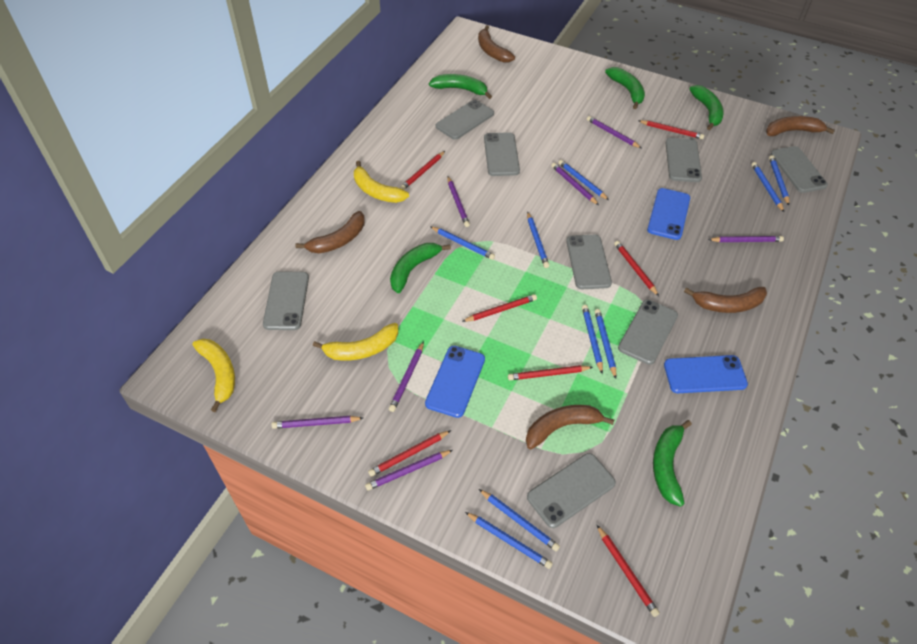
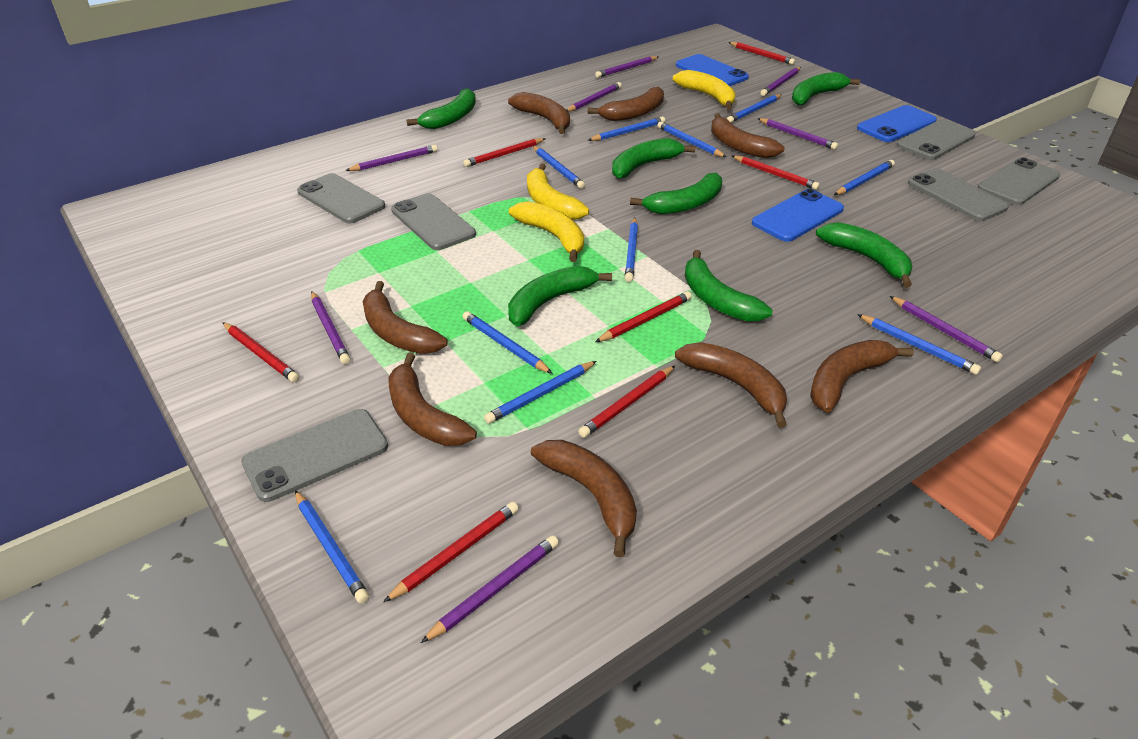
blue pencil: [430,226,495,260] [465,512,553,569] [479,489,560,551] [527,212,549,268] [558,160,609,200] [582,305,603,374] [594,309,616,379] [752,162,784,212] [769,155,789,205] = 9 -> [295,490,369,604] [463,311,553,374] [484,361,597,424] [533,146,585,189] [587,117,665,141] [625,218,638,282] [657,122,726,157] [727,94,782,123] [834,160,895,195] [857,314,981,375] = 10
brown banana: [295,211,365,253] [478,25,515,63] [526,405,614,449] [684,287,767,313] [766,116,835,136] = 5 -> [363,281,447,354] [388,353,477,446] [508,92,570,134] [531,440,637,557] [588,87,664,121] [675,342,787,428] [711,113,784,158] [810,340,914,413] = 8
green banana: [390,243,451,293] [429,74,492,99] [605,67,645,109] [653,420,692,507] [689,85,724,130] = 5 -> [406,88,476,129] [508,266,612,326] [612,138,695,179] [630,173,722,214] [685,250,772,322] [792,72,860,105] [816,222,912,288] = 7
grey phone: [263,271,309,330] [436,100,494,140] [484,132,520,176] [527,453,616,528] [566,235,612,289] [618,300,678,365] [666,138,702,182] [771,146,828,193] = 8 -> [241,409,388,502] [297,173,386,223] [391,193,476,250] [897,119,976,160] [908,168,1009,221] [978,157,1060,205] = 6
purple pencil: [271,416,363,429] [365,450,453,491] [389,341,424,412] [447,177,470,227] [551,163,599,205] [587,116,642,148] [708,236,784,242] = 7 -> [311,291,351,364] [345,145,438,171] [421,535,559,643] [567,82,622,112] [595,56,658,78] [757,118,838,150] [760,67,801,96] [890,296,1003,362] = 8

